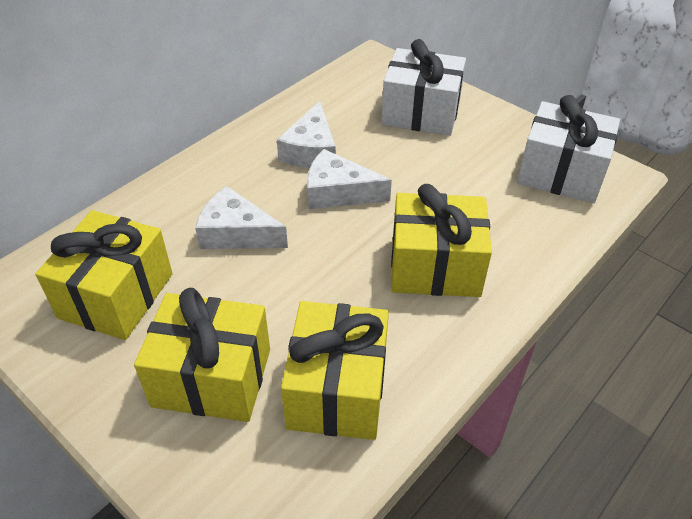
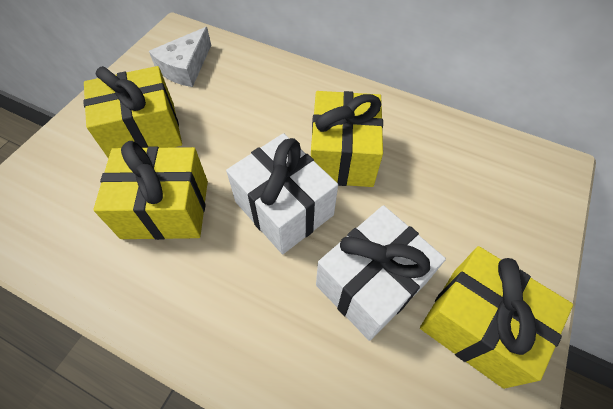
white cheese: [195,186,288,249] [277,101,336,168] [307,149,392,209] = 3 -> [149,27,211,87] = 1

